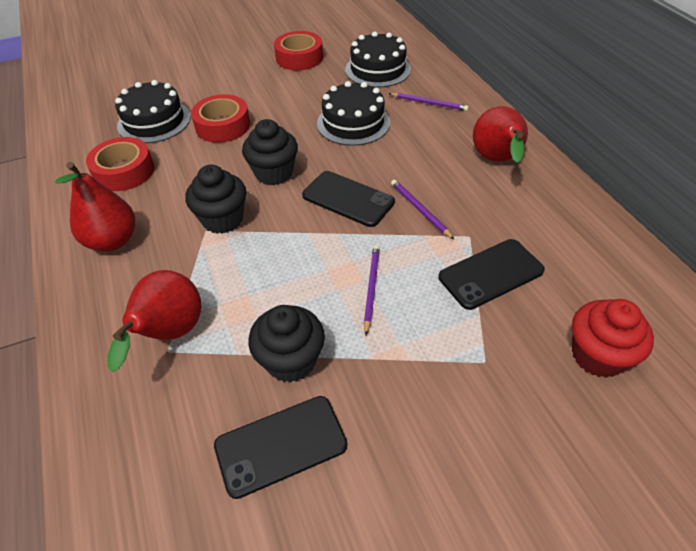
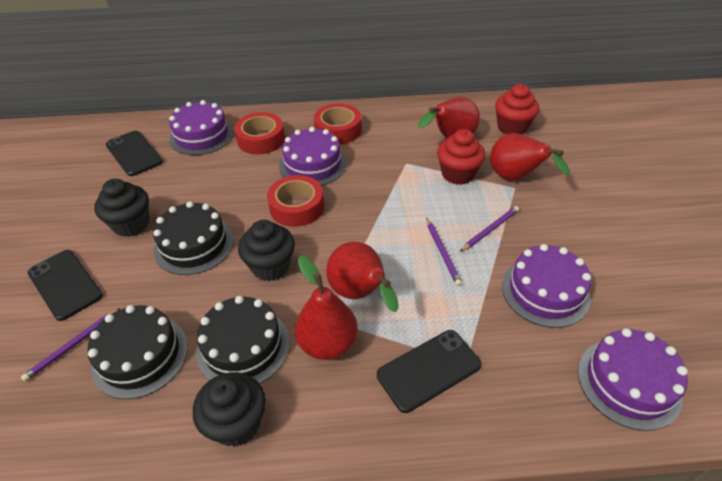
purple cake: none = 0 -> [169,100,234,155] [279,127,347,186] [502,244,591,328] [578,328,688,431] = 4
red cupcake: [572,299,654,378] = 1 -> [437,129,485,185] [495,84,539,134] = 2
red pear: [55,162,136,252] [108,270,201,372] [473,106,528,163] = 3 -> [295,255,358,360] [326,242,399,312] [418,97,480,138] [490,133,570,181] = 4

